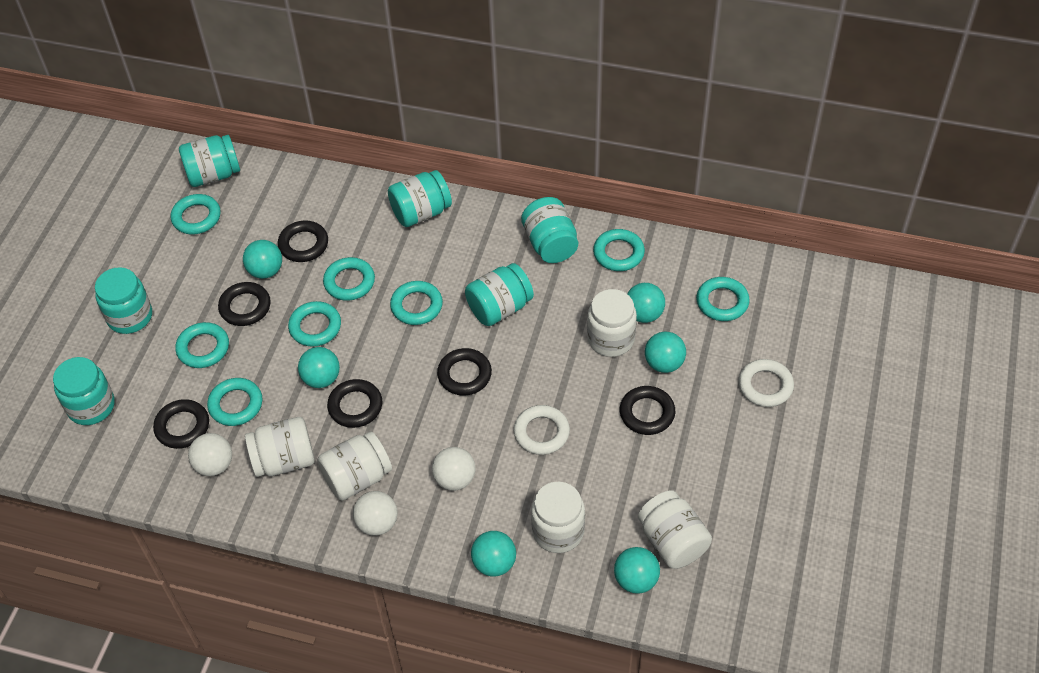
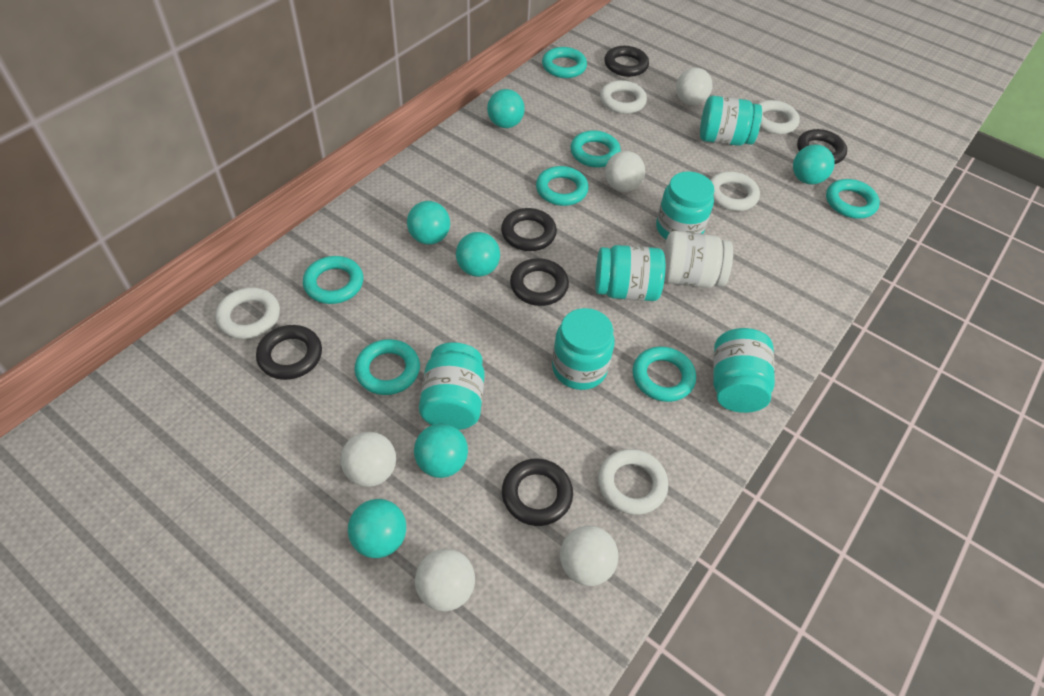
turquoise ring: [171,194,221,234] [175,322,229,368] [207,378,262,426] [288,301,341,347] [323,257,375,301] [390,281,443,325] [593,229,645,271] [696,277,750,321] = 8 -> [303,256,363,304] [354,339,420,395] [536,166,589,206] [542,47,587,78] [570,130,621,168] [633,346,696,402] [826,179,880,219] = 7
white ball: [188,433,232,476] [353,491,398,536] [432,447,476,491] = 3 -> [341,432,396,487] [415,549,475,612] [560,526,618,586] [605,151,645,192] [676,68,713,105] = 5
white jar: [245,417,315,477] [318,432,392,501] [531,482,585,553] [587,289,637,357] [638,490,712,569] = 5 -> [664,231,733,288] = 1
white ring: [514,405,570,455] [738,359,794,407] = 2 -> [215,287,280,339] [598,449,668,515] [600,80,647,114] [710,171,760,211] [758,100,800,134] = 5

